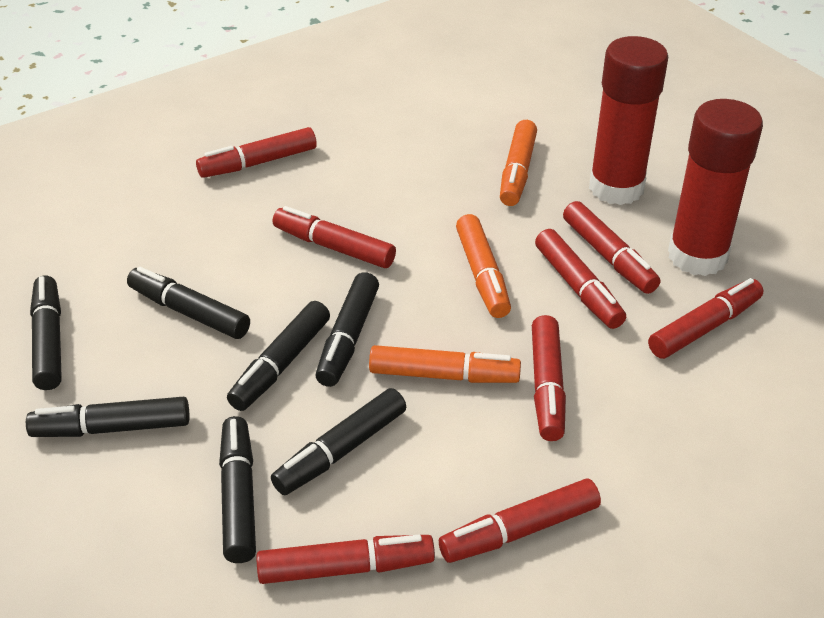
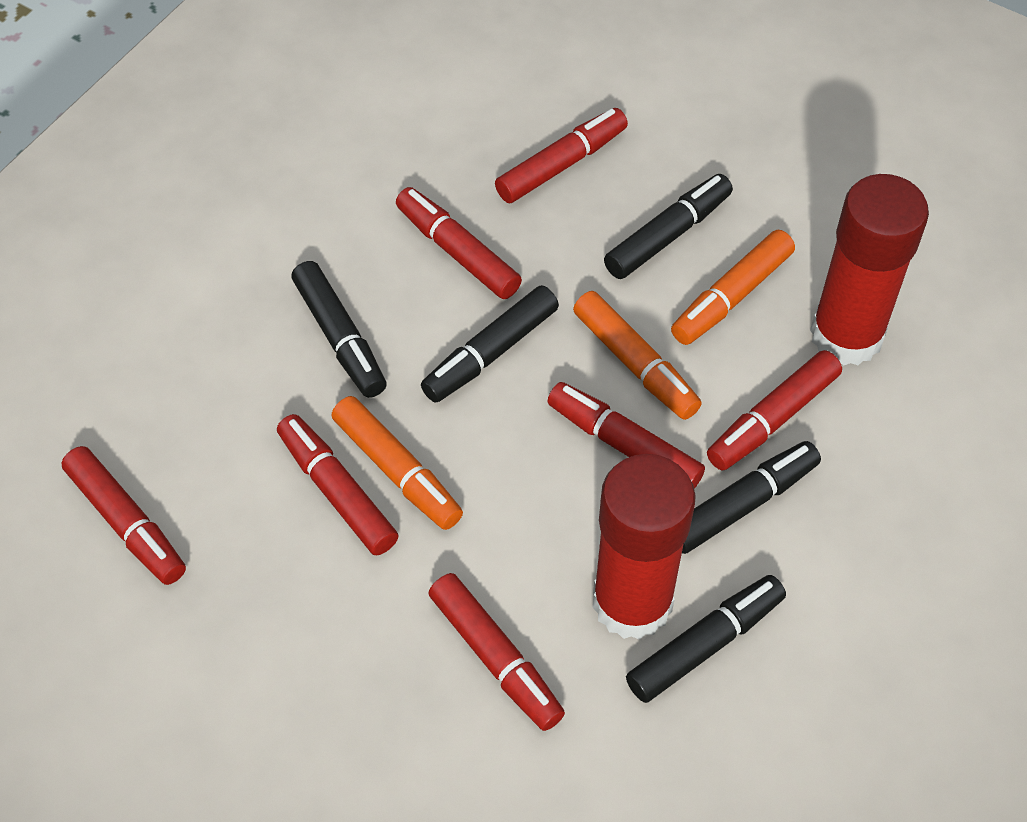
black marker: [26,397,189,437] [30,276,62,390] [127,267,250,339] [219,416,256,563] [227,301,330,411] [271,388,406,495] [315,272,379,387] = 7 -> [291,261,387,398] [421,285,559,403] [604,174,733,279] [626,575,786,703] [682,441,821,554] = 5
red marker: [196,127,317,178] [256,535,435,584] [273,206,396,268] [439,478,601,563] [532,315,566,441] [535,229,626,329] [563,201,660,294] [648,278,763,359] = 8 -> [61,446,186,585] [277,414,398,555] [396,187,522,299] [428,573,565,731] [495,108,628,203] [547,382,705,489] [707,350,842,470] = 7

